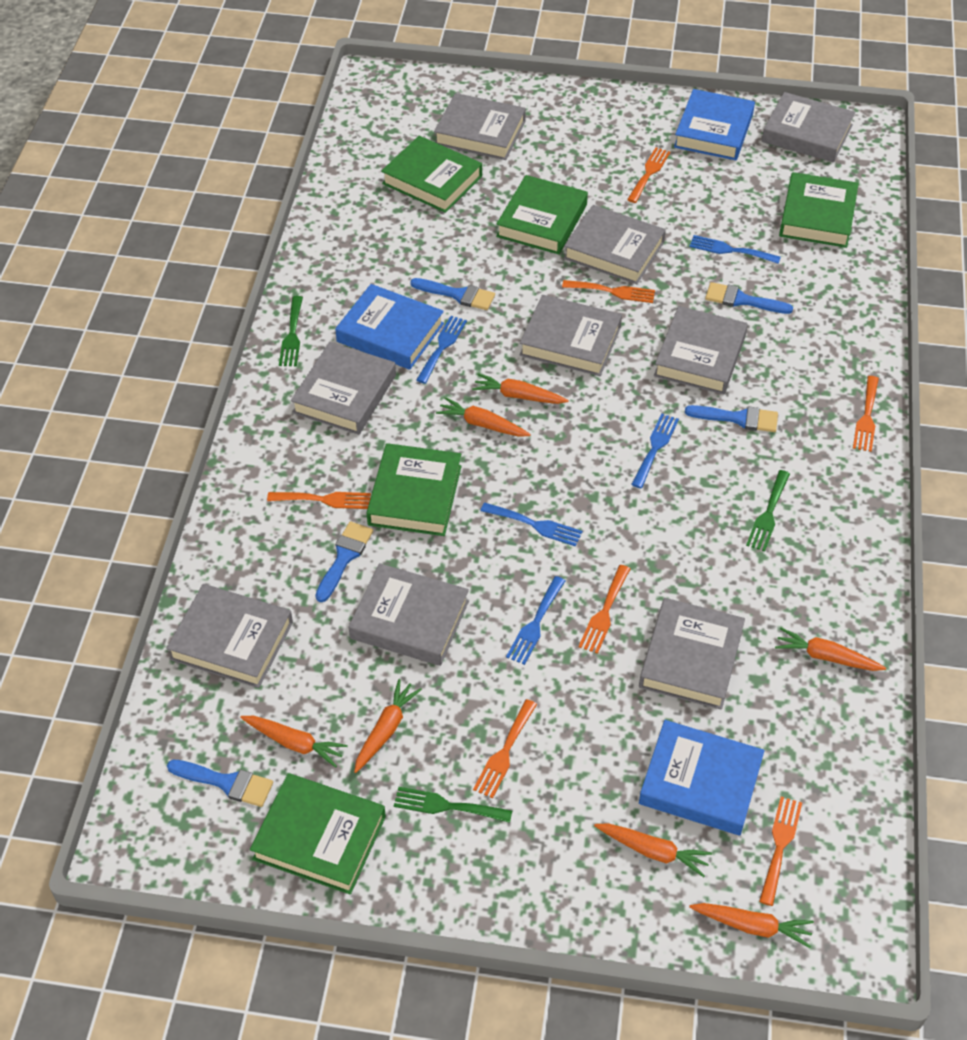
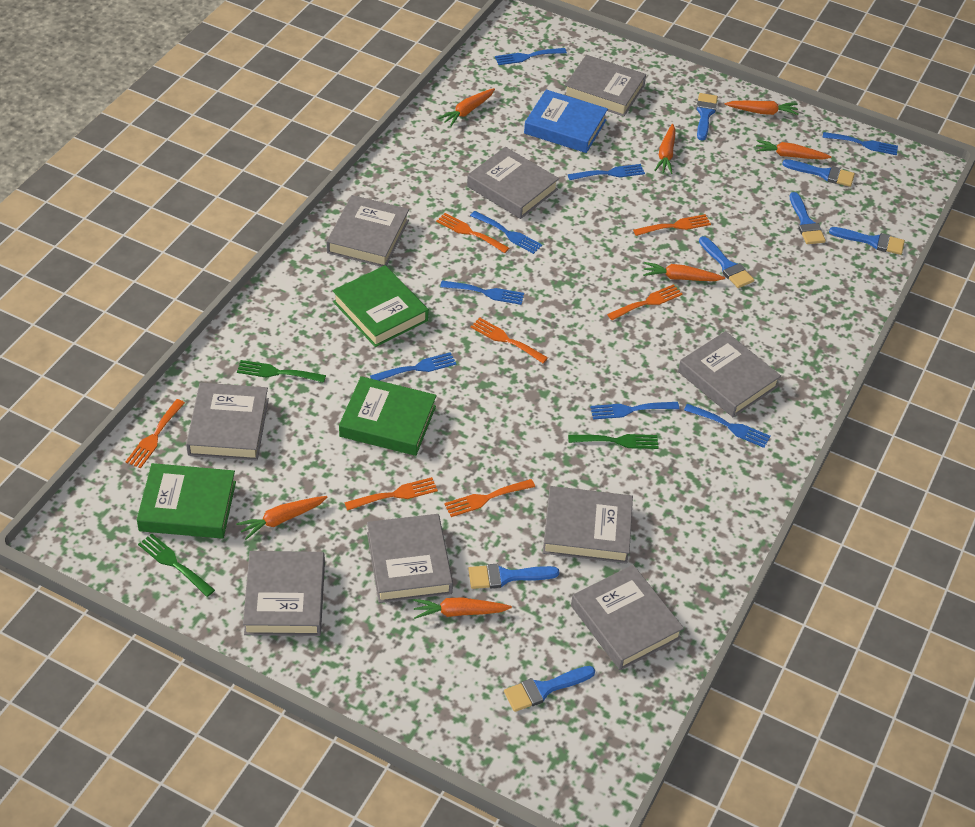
blue book: [335,284,444,370] [639,720,765,835] [674,89,755,160] = 3 -> [524,90,608,153] = 1
blue brush: [167,760,273,807] [315,522,373,602] [410,278,495,310] [685,405,778,432] [705,282,793,314] = 5 -> [468,564,560,589] [504,666,595,712] [696,93,718,141] [699,236,754,288] [782,159,855,187] [790,192,826,244] [829,227,905,255] = 7
blue fork: [416,316,467,384] [480,503,582,547] [506,576,565,665] [631,414,679,488] [690,235,781,264] = 5 -> [370,352,457,381] [440,280,524,305] [470,211,542,254] [495,48,567,65] [568,164,645,180] [590,402,679,420] [684,404,770,448] [822,132,898,155] = 8
green book: [250,773,386,895] [367,443,462,536] [381,136,482,213] [496,175,588,255] [779,172,859,248] = 5 -> [137,463,236,539] [333,265,429,347] [339,376,437,456] = 3

